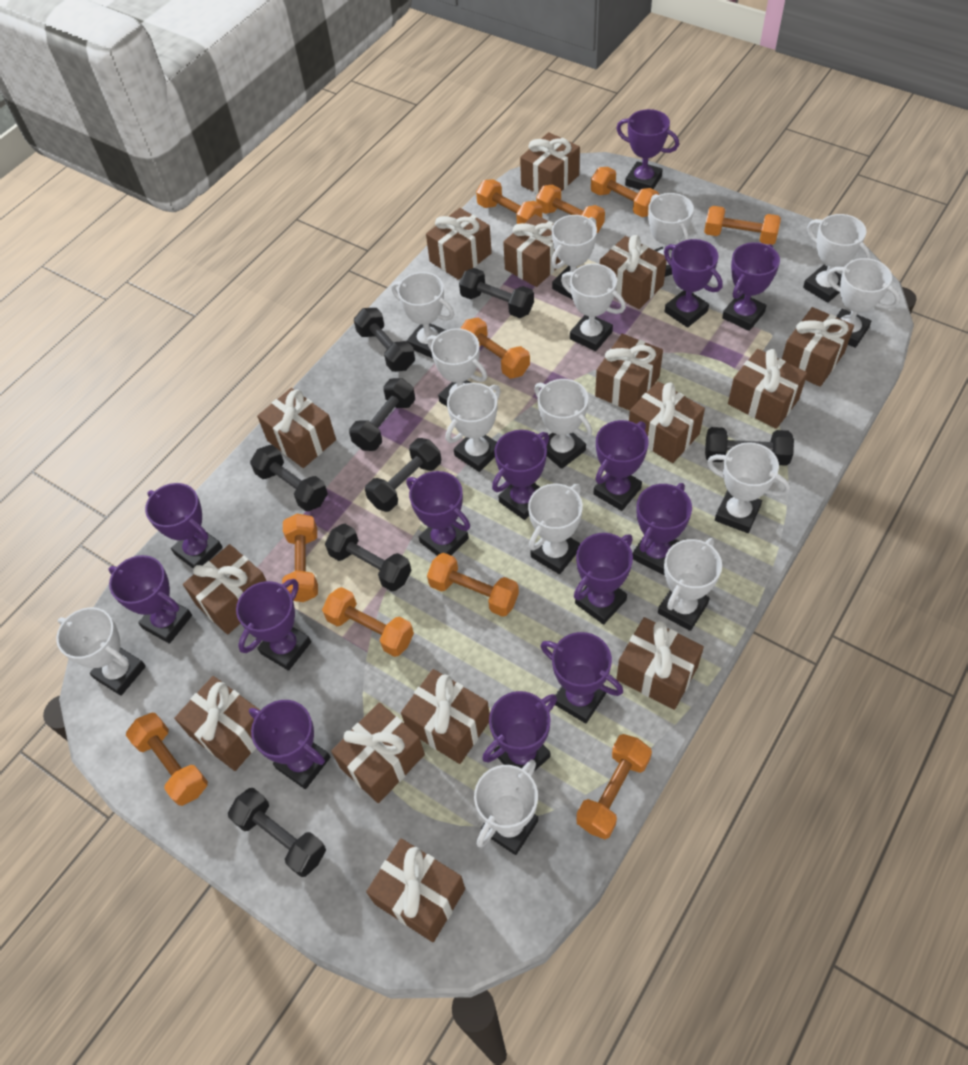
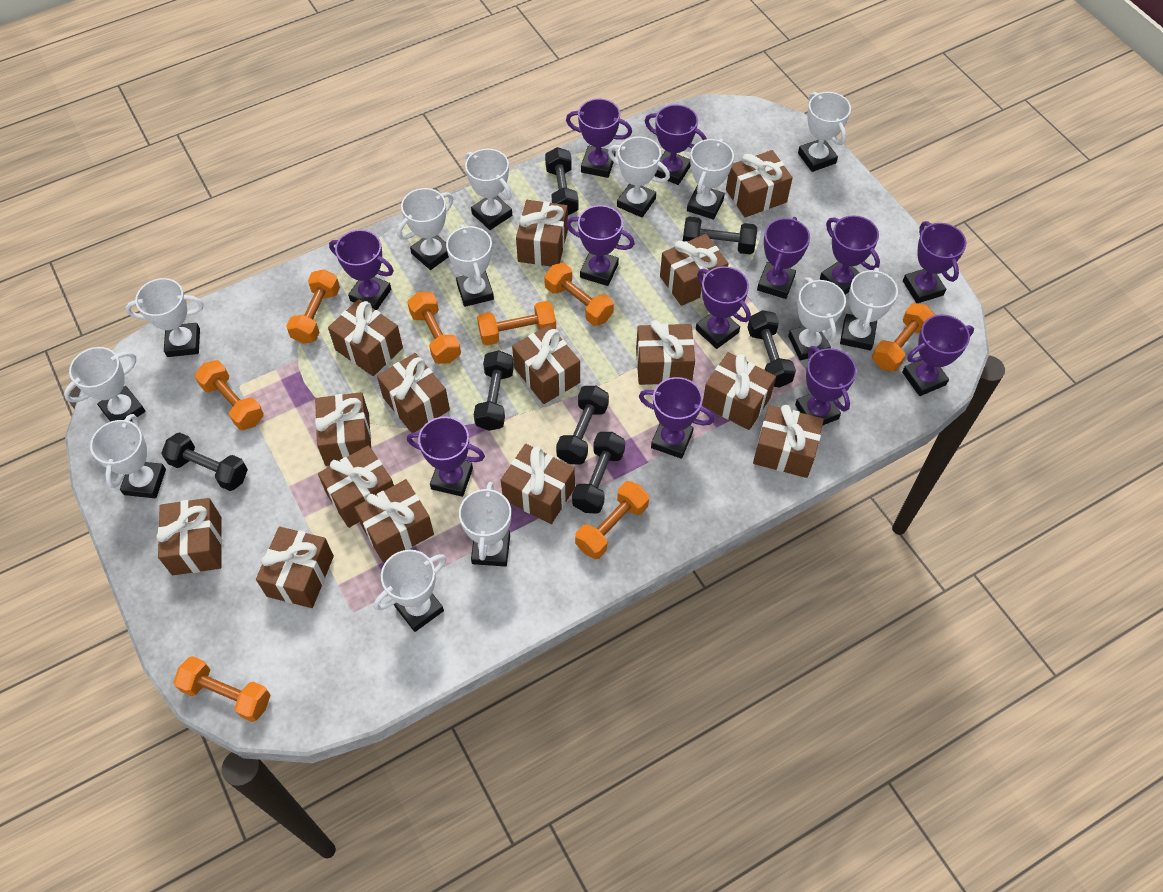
black dumbbell: [228,788,326,877] [250,445,328,511] [325,524,412,592] [349,378,415,451] [354,308,415,372] [365,438,441,512] [459,268,534,318] [705,427,794,466] = 8 -> [161,432,248,491] [474,350,514,431] [545,147,579,215] [556,386,609,465] [572,432,625,514] [683,217,757,254] [747,310,796,388] = 7
orange dumbbell: [126,713,208,806] [282,514,318,602] [322,587,414,657] [427,553,519,617] [460,318,530,379] [476,179,542,224] [536,185,605,233] [576,734,652,839] [591,167,659,217] [704,206,781,245] = 10 -> [173,656,271,722] [195,360,264,430] [286,269,340,344] [407,292,461,364] [477,301,556,346] [544,263,614,326] [575,481,649,559] [872,303,935,372] = 8
purple trophy: [109,555,192,644] [145,483,222,569] [236,579,311,671] [249,700,330,789] [406,471,470,556] [483,691,557,771] [492,430,549,520] [541,632,623,723] [574,533,633,625] [594,420,649,511] [616,109,679,190] [633,483,692,575] [664,239,723,327] [722,242,780,331] = 14 -> [329,230,394,310] [407,416,485,497] [566,99,632,178] [566,205,635,286] [639,377,714,459] [645,104,707,185] [696,266,751,349] [757,217,810,299] [795,346,857,425] [820,215,880,295] [902,314,974,396] [903,221,966,303] = 12
white trophy: [56,607,146,696] [391,272,454,358] [427,328,487,406] [446,383,501,472] [474,759,538,855] [528,483,583,574] [534,379,592,469] [551,215,597,300] [561,264,626,351] [648,193,694,277] [658,538,722,631] [707,442,790,533] [803,214,871,303] [826,258,900,348] = 14 -> [64,347,146,422] [90,414,166,498] [126,278,204,357] [374,550,447,632] [397,188,453,270] [446,224,494,307] [459,482,511,567] [465,149,512,230] [608,137,670,218] [687,139,734,220] [788,277,846,360] [798,92,851,172] [840,268,898,350] = 13

